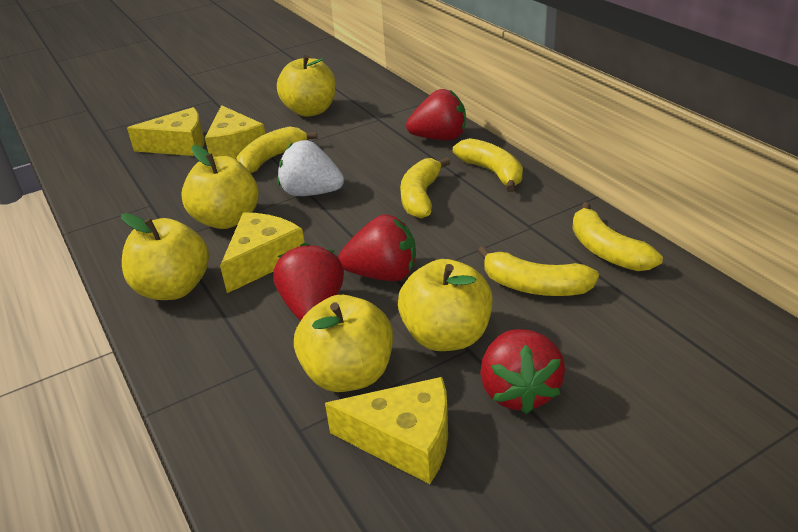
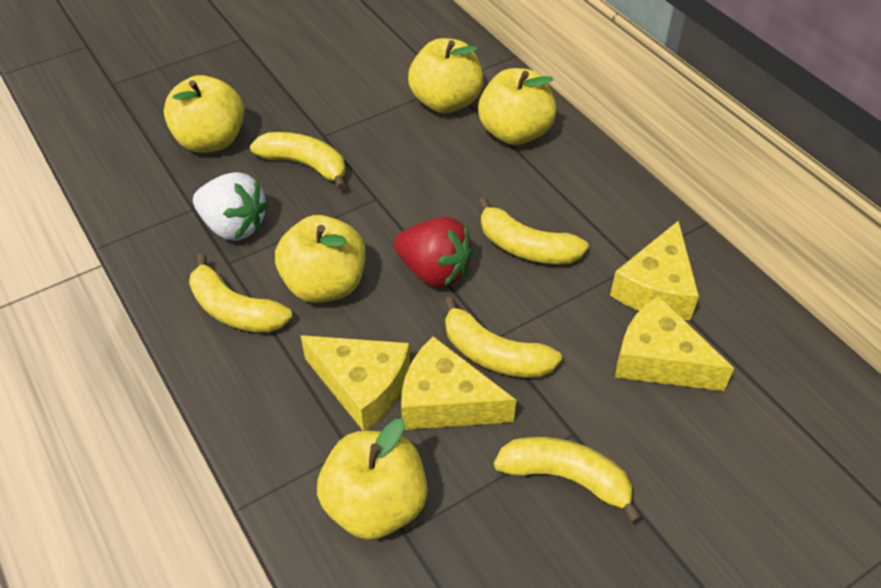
red strawberry: [273,243,344,321] [338,215,416,281] [406,89,466,140] [480,329,565,414] = 4 -> [394,217,474,288] = 1

